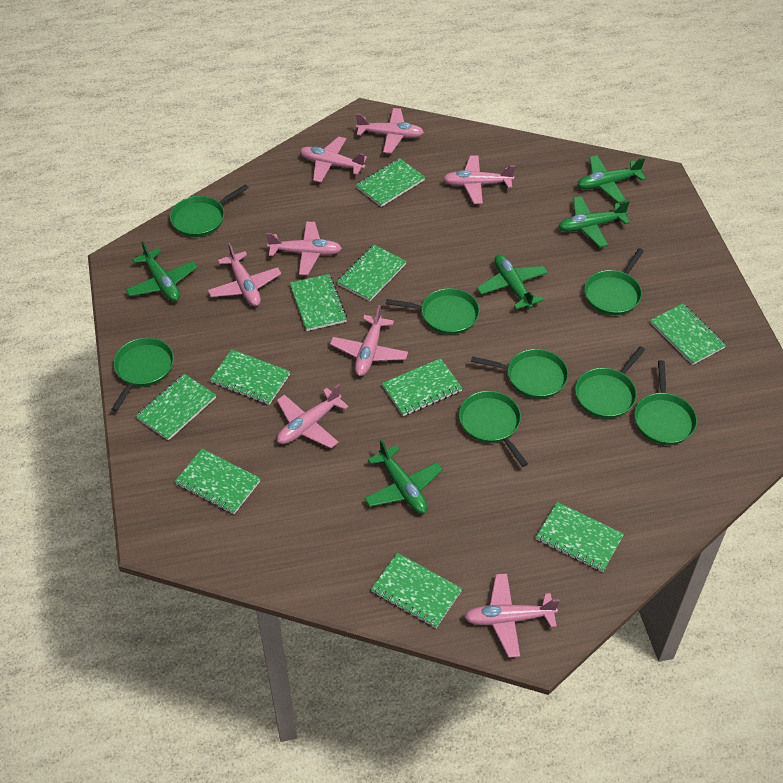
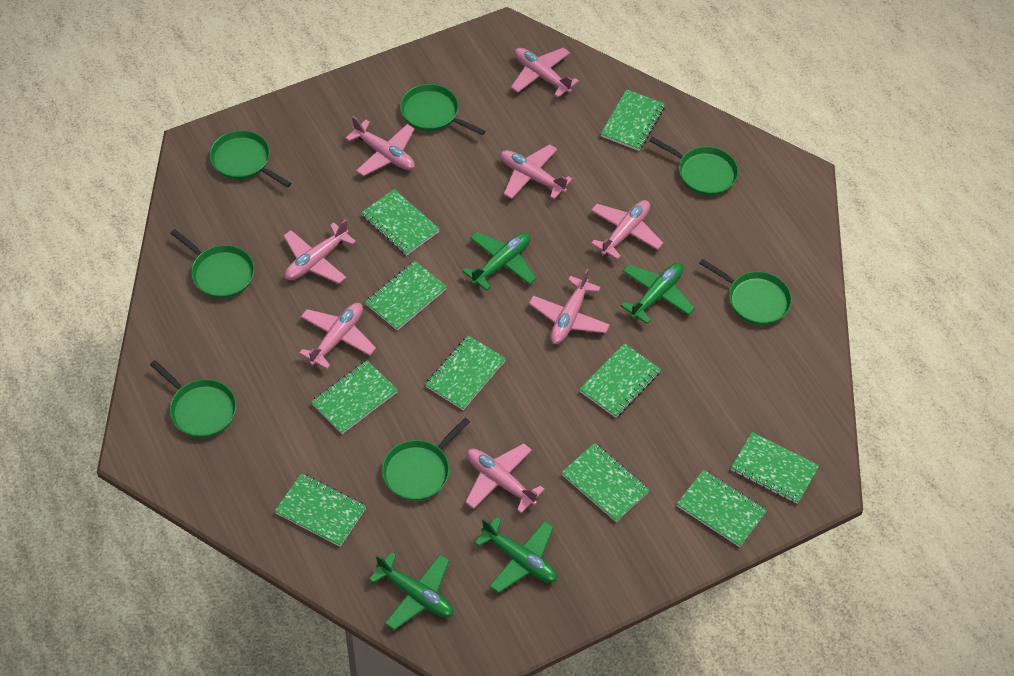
green pan: [112,338,174,411] [170,184,249,237] [386,288,480,334] [459,391,528,467] [471,349,568,399] [575,346,645,418] [584,248,644,315] [634,360,697,445] = 8 -> [150,360,236,438] [170,229,255,298] [210,130,292,188] [382,418,470,501] [400,84,486,135] [649,137,739,195] [699,259,792,325] = 7
green plane: [126,241,198,301] [364,439,443,514] [477,255,548,310] [558,196,630,247] [577,155,646,203] = 5 -> [369,552,454,630] [463,232,537,291] [474,517,557,593] [620,263,695,324] = 4

